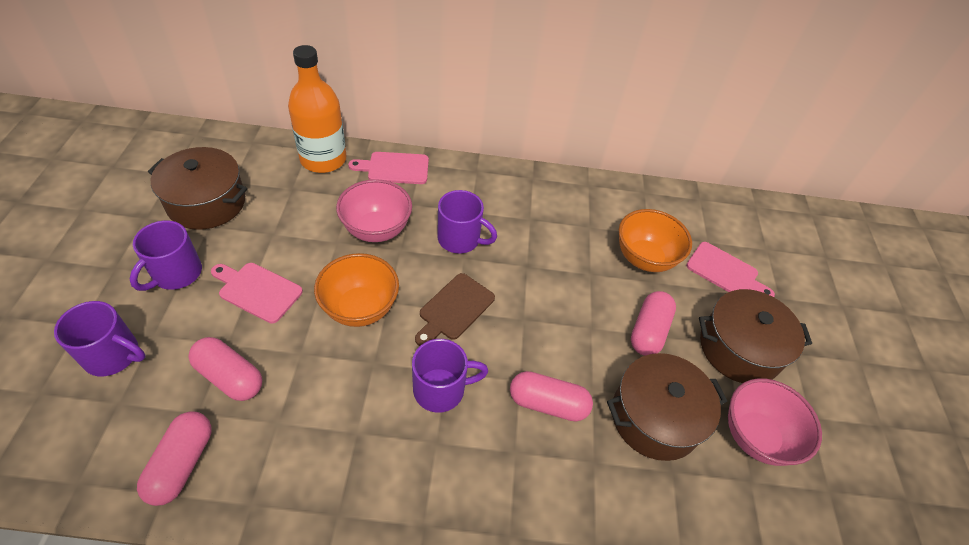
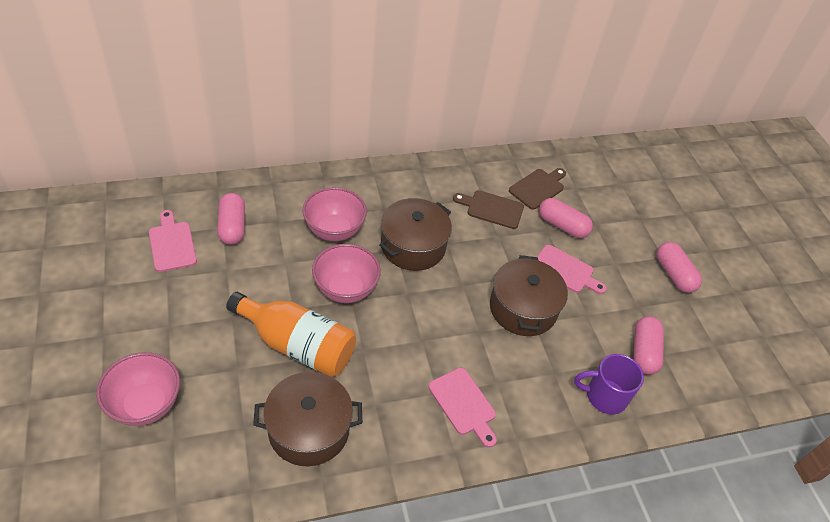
brown cutting board: [415,273,495,346] = 1 -> [453,190,524,229] [509,168,566,210] = 2
orange bowl: [314,253,399,327] [619,209,692,272] = 2 -> none = 0
pink bowl: [336,179,412,242] [728,378,822,466] = 2 -> [96,352,180,426] [302,187,367,241] [312,244,381,303] = 3
purple mug: [54,301,145,376] [130,220,202,291] [412,339,488,413] [437,190,497,254] = 4 -> [574,354,644,415] = 1

